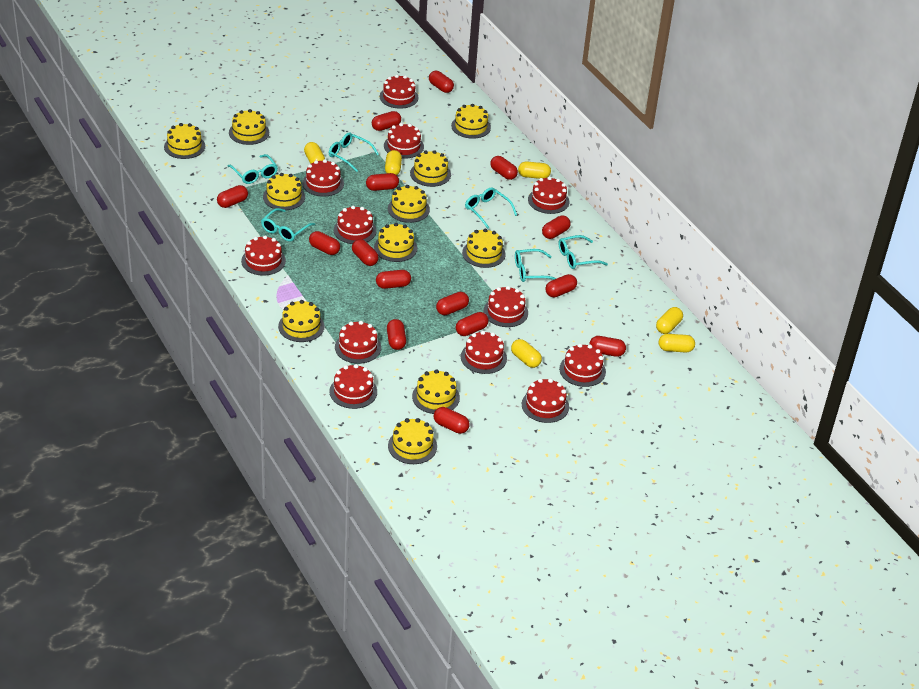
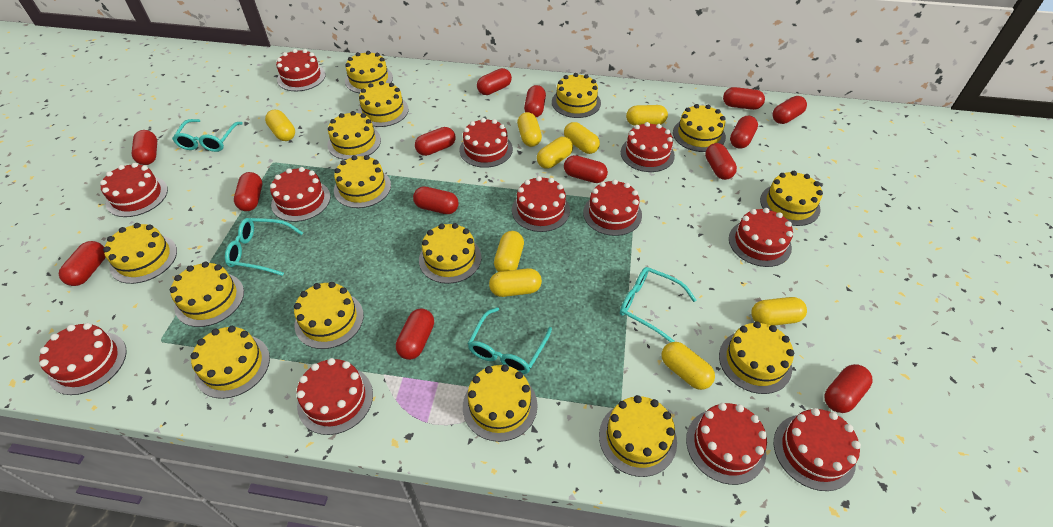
red capsule: [217,185,248,208] [309,231,340,255] [352,239,379,266] [366,173,399,191] [372,111,401,131] [376,270,411,289] [387,319,406,350] [429,71,454,93] [434,407,470,434] [436,292,469,315] [456,312,489,336] [490,156,518,180] [542,215,571,239] [545,274,577,297] [589,336,626,357] = 15 -> [59,241,105,286] [132,130,157,165] [234,172,262,211] [396,309,434,360] [413,186,459,214] [415,127,455,156] [477,68,512,95] [524,85,546,117] [564,155,608,183] [705,143,737,180] [723,87,765,110] [730,115,758,149] [772,96,807,124] [825,364,873,413] = 14
turquoise glasses: [228,154,278,184] [261,208,315,242] [329,132,379,172] [465,187,517,229] [515,249,557,282] [559,235,608,269] = 6 -> [172,119,243,152] [225,218,303,276] [467,307,552,374] [620,267,696,342] = 4
yellow cake: [164,123,205,159] [229,109,269,145] [263,173,305,210] [278,300,325,342] [374,223,417,262] [388,185,430,223] [388,418,437,464] [410,150,451,187] [412,369,460,414] [451,104,491,139] [462,228,506,268] = 11 -> [103,223,177,284] [170,262,244,327] [190,326,270,399] [294,282,364,349] [327,111,381,160] [334,155,391,208] [345,51,393,93] [358,81,409,127] [419,223,481,284] [463,364,538,442] [552,73,601,118] [599,395,677,477] [673,104,726,152] [719,321,794,394] [760,171,823,226] = 15
yellow capsule: [304,142,325,164] [385,150,402,175] [511,339,542,368] [518,161,551,179] [656,307,683,334] [659,334,695,353] = 6 -> [265,110,295,141] [489,268,542,297] [494,231,524,272] [517,112,542,147] [537,137,573,169] [564,122,600,154] [626,105,668,126] [661,342,715,390] [751,297,807,326] = 9

